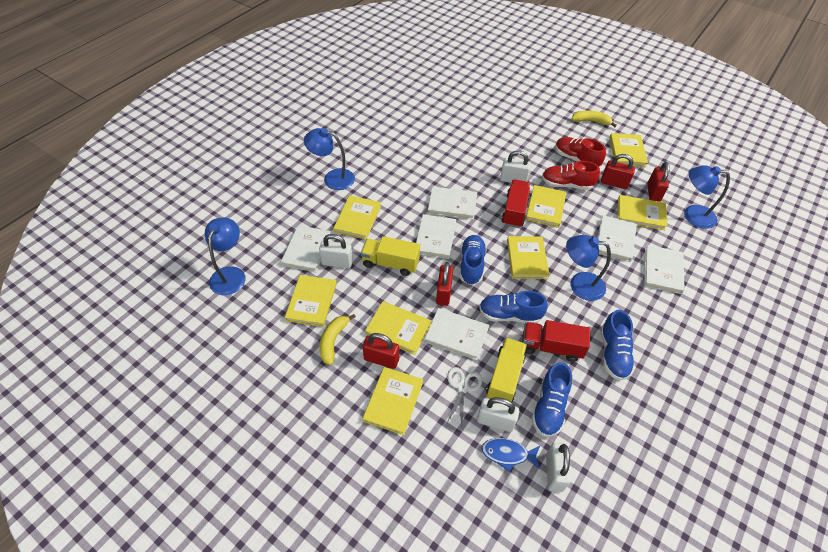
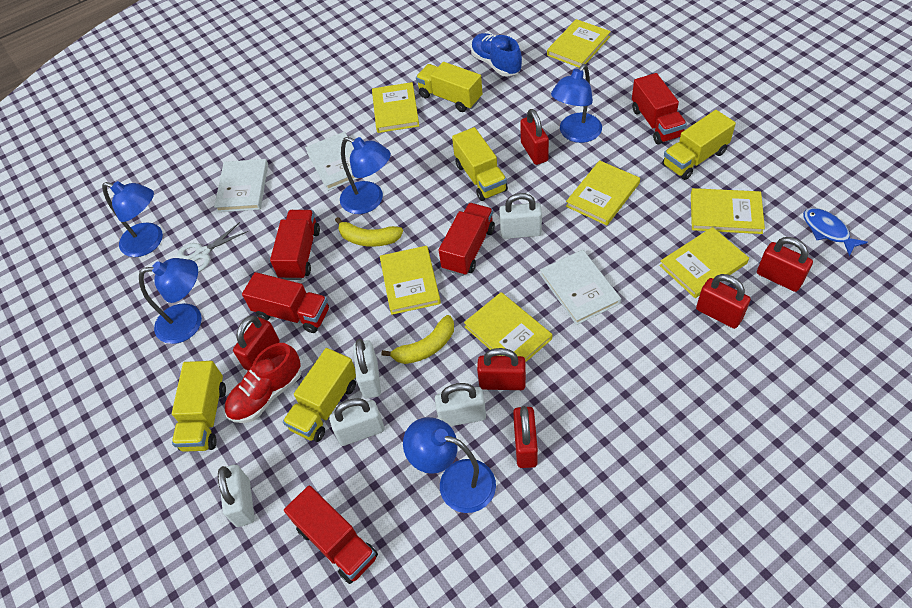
blue lamp: [205,217,246,295] [304,128,355,190] [566,235,611,301] [684,165,730,229] = 4 -> [102,181,163,257] [139,258,202,344] [340,137,391,214] [403,417,496,513] [551,64,602,143] = 5
blue shoe: [460,235,487,285] [479,291,548,323] [532,362,572,437] [600,310,635,381] = 4 -> [471,33,522,77] = 1
red padlock: [363,333,399,369] [436,262,453,306] [601,154,635,189] [647,162,670,202] = 4 -> [233,315,280,370] [477,348,526,390] [513,406,538,468] [520,109,549,165] [696,274,751,329] [757,237,813,292] = 6
red shoe: [542,161,600,190] [555,137,606,167] = 2 -> [224,343,301,423] = 1
red truck: [502,179,530,228] [522,320,590,362] = 2 -> [242,272,329,333] [270,210,320,280] [284,485,378,584] [438,203,495,276] [632,73,687,144] = 5
white book: [281,225,331,272] [416,214,456,259] [425,308,489,360] [428,187,477,220] [598,215,637,262] [644,245,684,294] = 6 -> [214,159,268,212] [305,132,358,191] [540,250,621,325] = 3
white padlock: [319,234,353,268] [477,397,519,432] [500,150,531,183] [546,442,571,492] = 4 -> [218,464,255,527] [329,398,384,446] [353,339,381,398] [435,383,486,426] [499,193,542,239] = 5
yellow book: [285,275,337,327] [333,195,381,240] [363,367,423,435] [365,301,431,355] [507,236,550,279] [526,185,566,228] [610,133,648,167] [617,195,667,230] = 8 -> [372,82,419,133] [380,246,441,315] [464,292,552,363] [547,19,611,68] [566,160,640,225] [659,227,749,298] [691,188,765,234] = 7
yellow truck: [361,236,420,276] [486,338,527,402] = 2 -> [172,361,226,452] [283,348,356,442] [416,62,483,112] [452,127,508,201] [663,110,736,180] = 5

